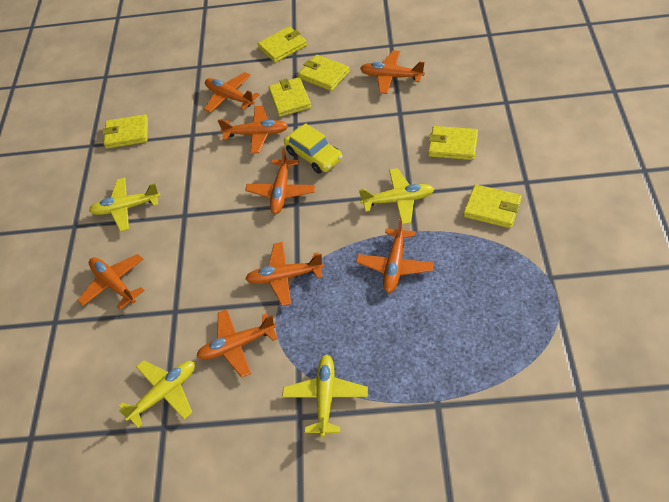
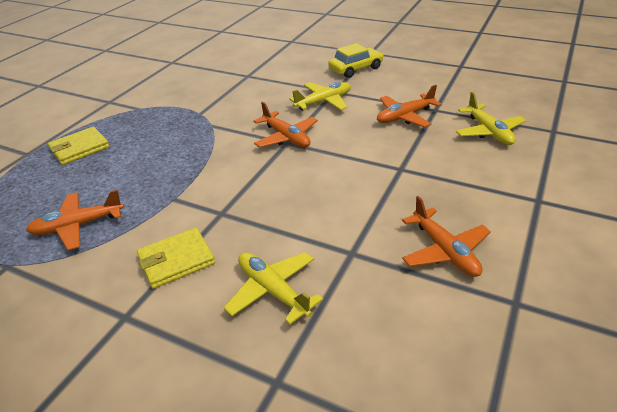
orange plane: [78,254,145,310] [196,309,277,378] [204,72,260,113] [218,106,288,154] [245,148,316,214] [245,242,324,306] [356,218,434,293] [360,50,425,94] = 8 -> [26,189,124,250] [254,102,318,148] [377,85,442,127] [402,196,491,277] = 4
yellow plane: [89,178,160,231] [119,360,195,428] [282,355,368,437] [359,168,434,224] = 4 -> [224,252,323,325] [289,82,351,111] [456,92,526,145] = 3
yellow wallet: [102,114,148,149] [258,26,307,63] [269,77,311,117] [298,55,350,91] [428,126,478,160] [463,184,522,228] = 6 -> [48,127,110,165] [137,228,215,289] = 2

